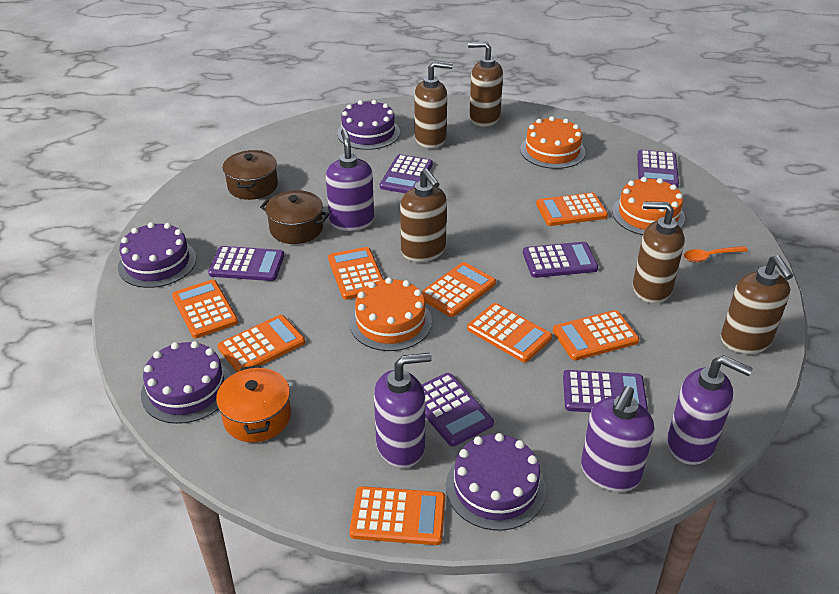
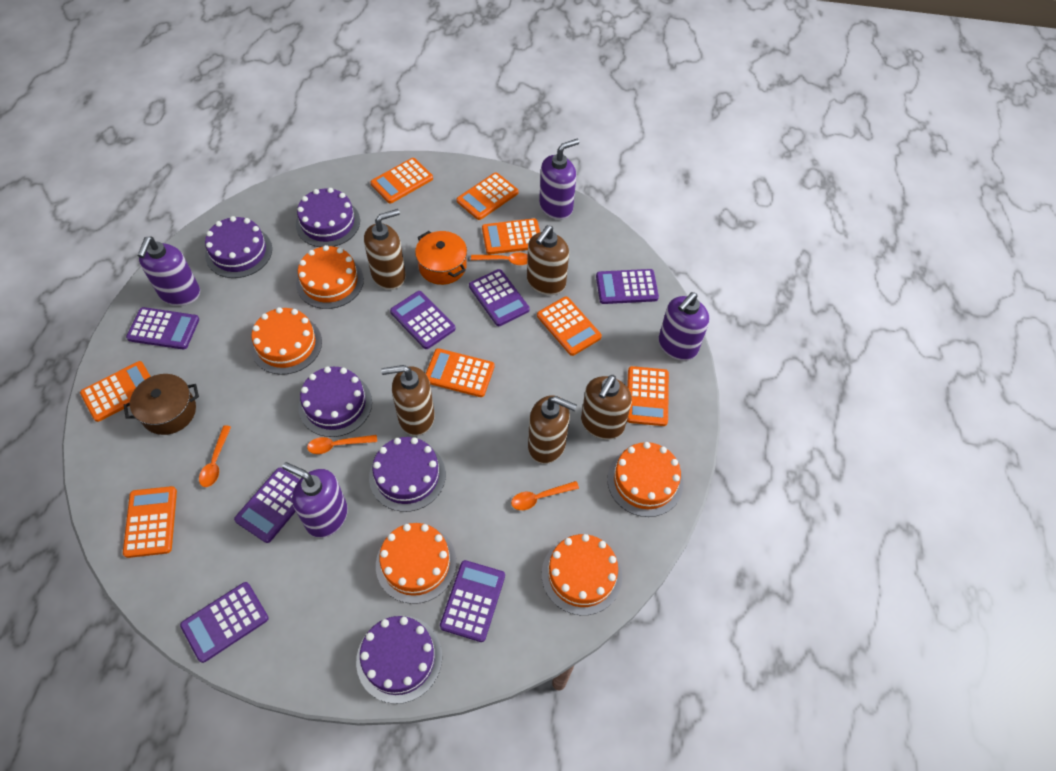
brown pot: [223,150,278,200] [260,190,330,244] = 2 -> [124,374,199,435] = 1
orange cake: [349,277,432,351] [520,116,586,169] [612,177,685,235] = 3 -> [251,307,322,375] [296,245,364,309] [376,523,457,604] [542,534,622,615] [607,442,683,517] = 5
orange spoon: [684,246,748,262] = 1 -> [199,425,231,487] [307,435,377,454] [471,252,528,265] [511,481,579,510] = 4
purple cake: [118,222,196,288] [141,341,231,424] [337,100,400,150] [446,433,546,531] = 4 -> [205,216,272,278] [296,188,360,247] [298,367,372,437] [356,616,442,704] [369,437,446,512] = 5
purple calculator: [208,246,284,281] [380,154,433,193] [421,373,494,447] [523,242,598,278] [563,370,648,412] [637,150,679,188] = 6 -> [126,307,199,349] [180,582,269,663] [234,468,300,543] [390,291,456,349] [440,560,505,642] [469,269,530,326] [596,269,659,304] = 7

